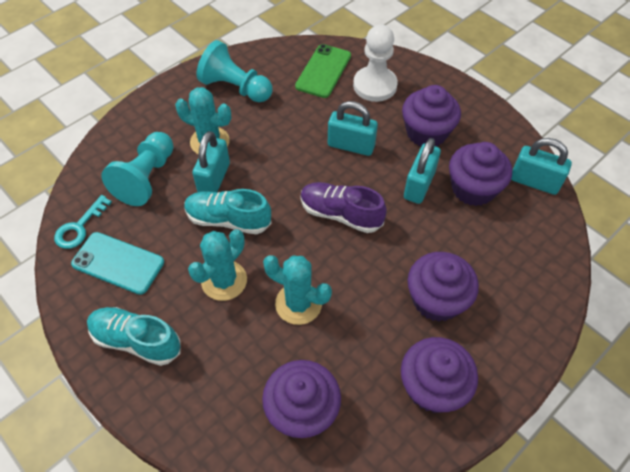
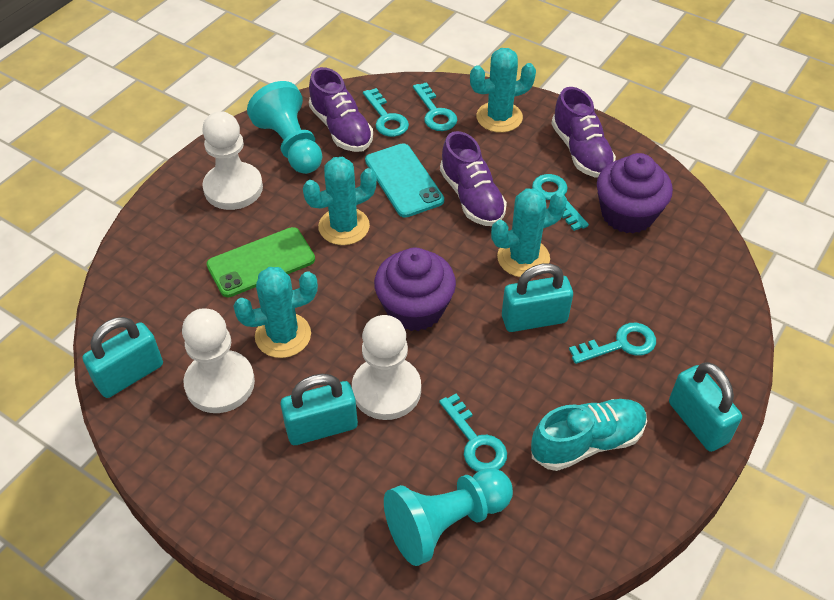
purple cupcake: [262,360,341,438] [401,337,478,413] [402,85,461,146] [407,252,479,321] [449,142,512,206] = 5 -> [374,248,456,331] [597,153,673,234] = 2
purple shoe: [301,182,387,233] = 1 -> [309,67,373,152] [440,131,507,226] [551,87,616,178] = 3
turquoise cactus: [175,87,231,155] [188,229,247,301] [263,255,332,325] = 3 -> [233,267,318,358] [303,157,377,245] [470,48,536,133] [491,188,567,277] = 4
turquoise key: [54,195,112,249] = 1 -> [363,88,409,137] [413,82,457,131] [439,394,507,472] [532,174,589,231] [569,323,656,364] = 5
turquoise shoe: [87,307,180,366] [184,189,272,234] = 2 -> [531,399,647,471] = 1
white pawn: [353,25,398,102] = 1 -> [182,308,255,413] [202,111,263,210] [352,315,421,420] = 3

